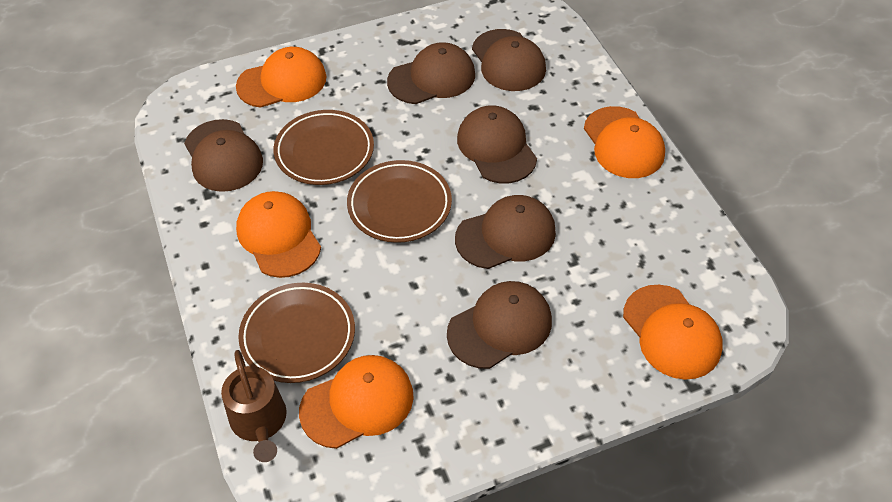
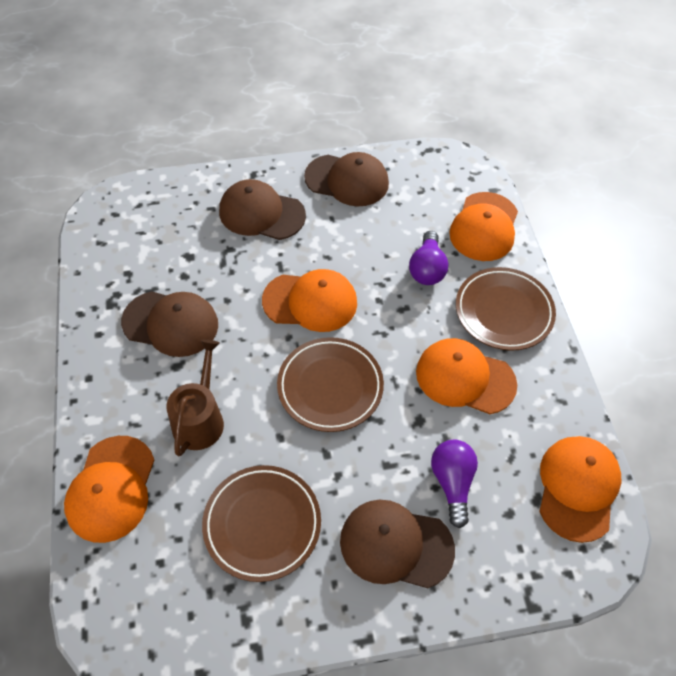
brown cap: [184,119,263,192] [387,42,475,104] [447,281,552,369] [455,195,556,269] [457,105,537,183] [472,29,546,91] = 6 -> [121,291,218,357] [219,179,306,240] [304,152,389,206] [340,500,455,588] = 4
purple light bulb: none = 0 -> [409,231,448,285] [431,440,478,528] = 2

